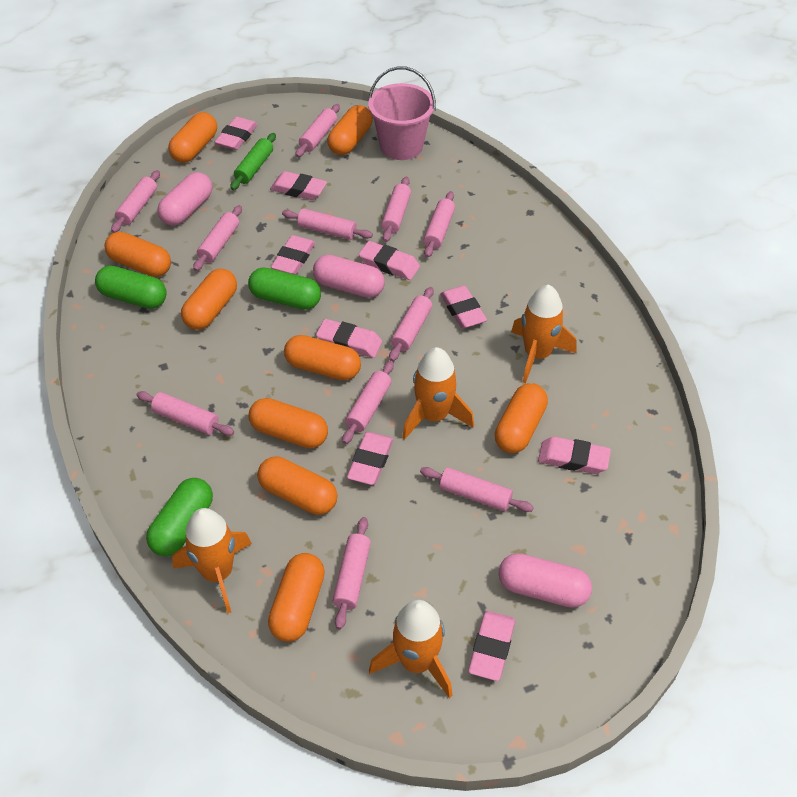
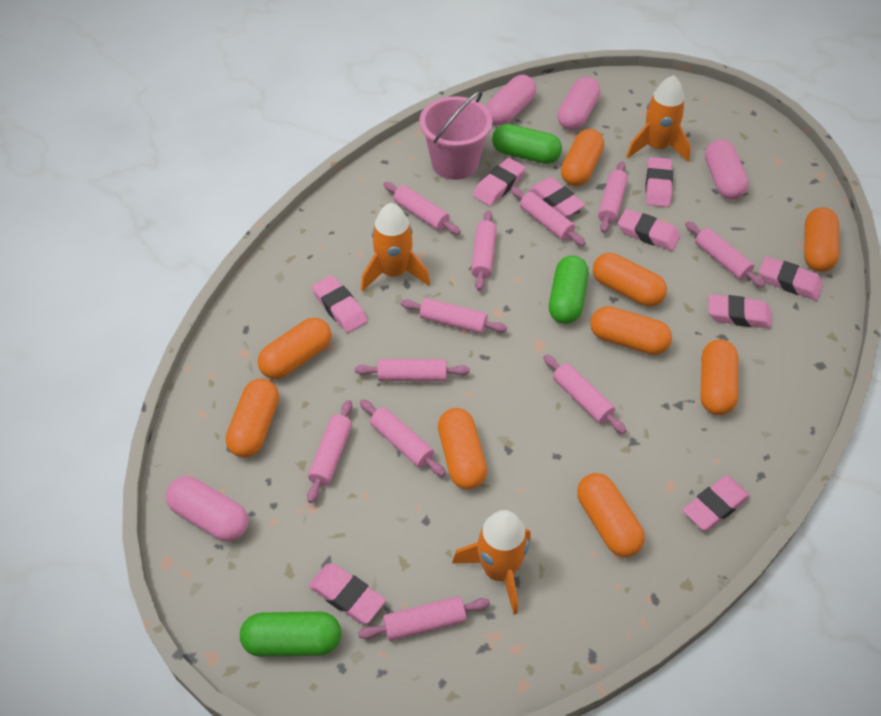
green rolling pin: [230,133,276,190] = 1 -> none = 0
orange rocket: [172,508,252,613] [369,600,452,698] [402,347,474,440] [511,285,577,383] = 4 -> [361,203,430,291] [452,510,531,615] [626,75,691,162] = 3
pink capsule: [157,172,212,226] [313,255,385,298] [498,553,592,608] = 3 -> [166,476,249,541] [486,75,536,126] [557,77,600,130] [705,139,749,199] = 4

